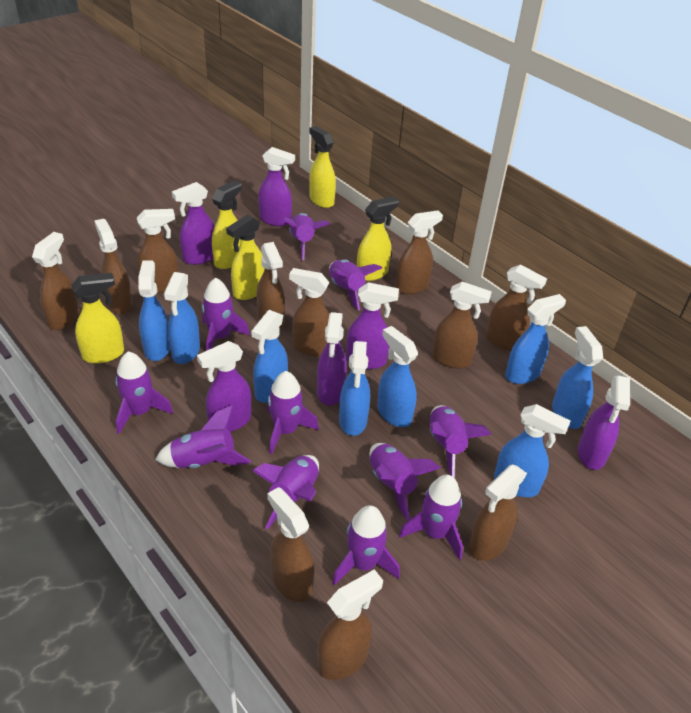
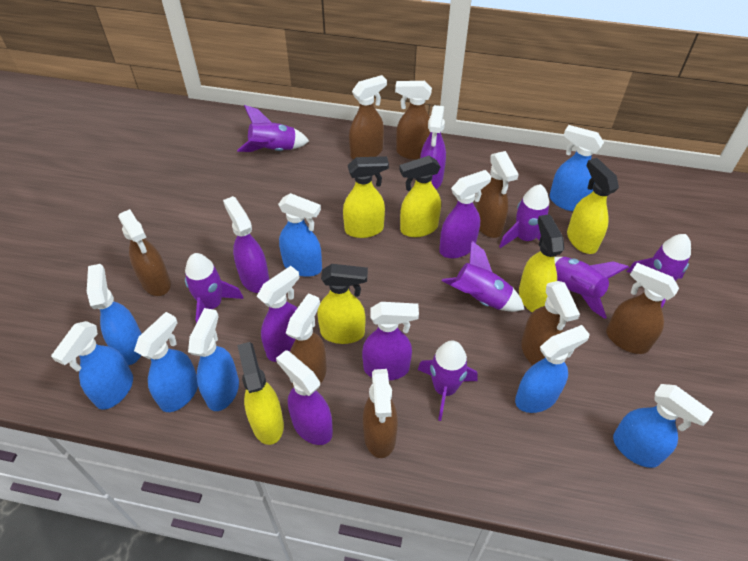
brown spray bottle: [32,232,79,330] [94,219,133,314] [137,209,179,293] [257,242,285,329] [267,487,315,602] [289,268,330,357] [317,569,383,680] [396,210,443,294] [432,282,492,368] [469,465,527,561] [486,264,547,351] = 11 -> [118,209,171,296] [286,293,327,388] [349,75,387,159] [363,369,398,458] [395,81,432,160] [476,151,519,238] [521,281,580,365] [606,263,679,354] = 8
purple rocket: [115,351,173,434] [155,405,251,468] [202,278,250,351] [252,455,319,529] [267,371,319,454] [283,213,330,260] [329,259,382,310] [332,505,400,585] [370,443,441,520] [399,475,463,560] [429,405,492,478] = 11 -> [185,253,244,323] [237,105,309,152] [417,341,478,421] [442,240,525,312] [499,184,549,248] [554,257,629,319] [626,234,691,308] = 7
yellow spray bottle: [71,273,124,364] [212,180,242,269] [226,214,265,300] [309,126,336,208] [357,196,399,281] = 5 -> [237,342,284,445] [317,264,368,344] [343,156,389,238] [399,156,441,237] [519,214,564,312] [567,158,619,254] = 6

